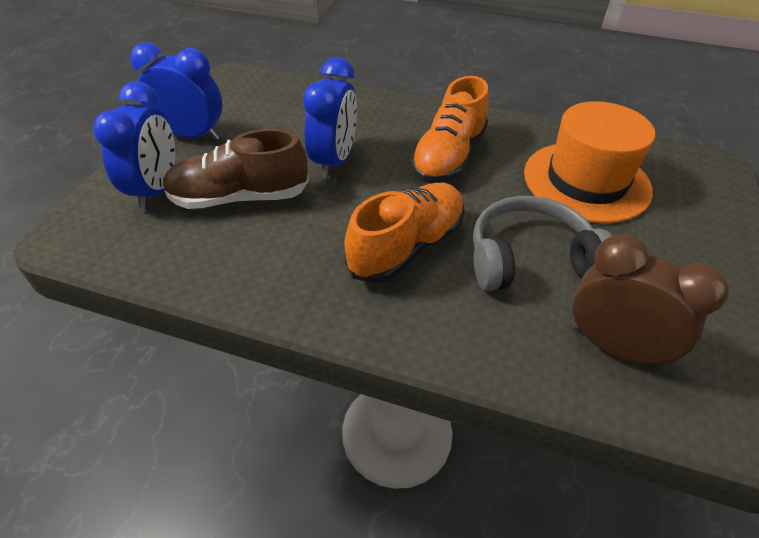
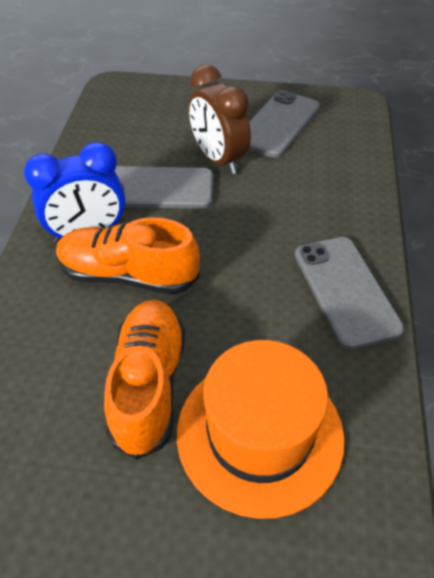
blue clock: [93,81,176,210] [130,42,222,141] [303,57,357,178] = 3 -> [24,142,125,243] = 1
brown shoe: [162,129,309,209] = 1 -> none = 0
grey headphones: [473,196,612,291] = 1 -> none = 0
grey phone: none = 0 -> [115,166,213,209] [249,90,320,158] [295,237,404,350] = 3

